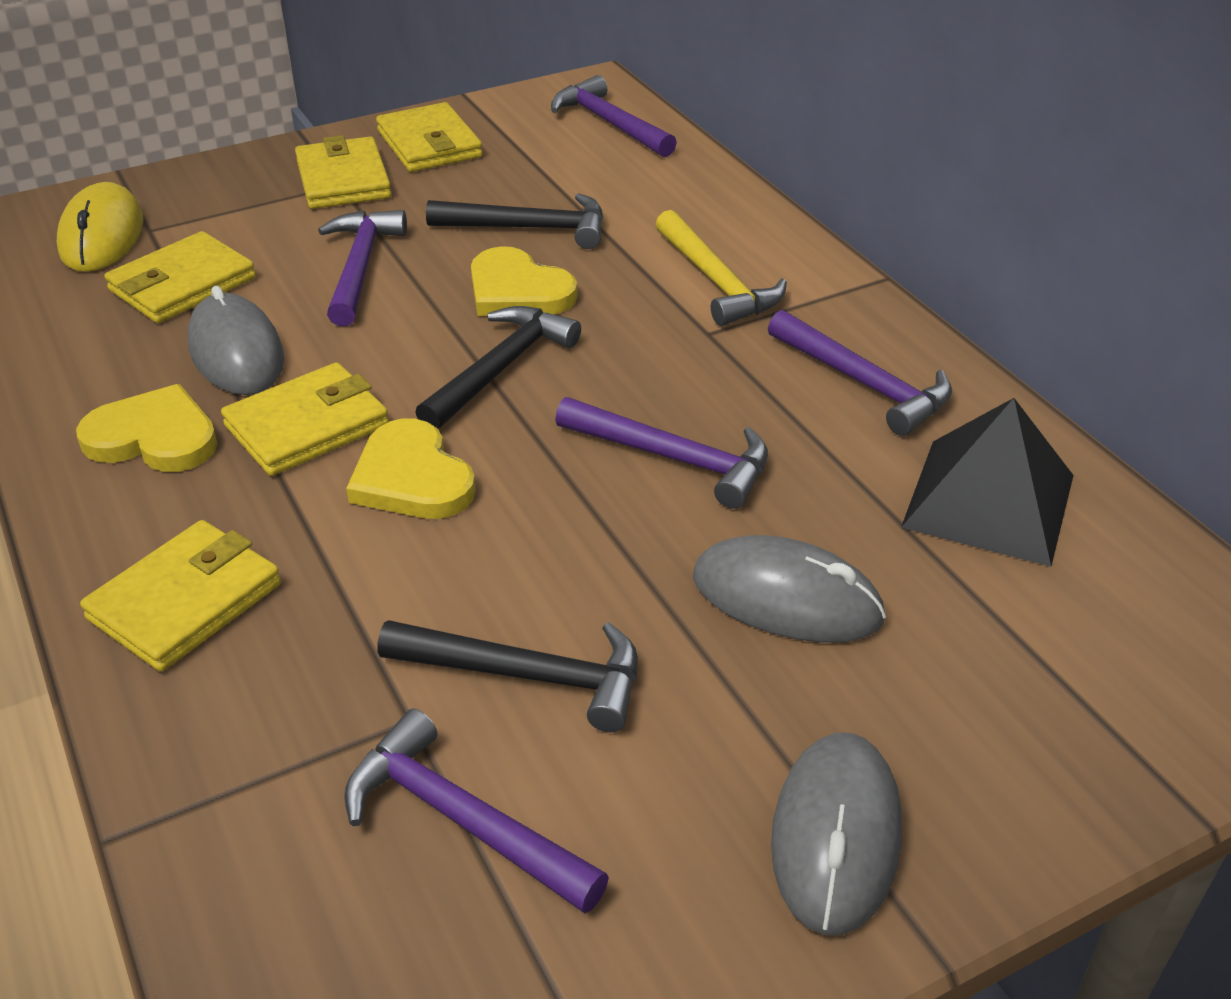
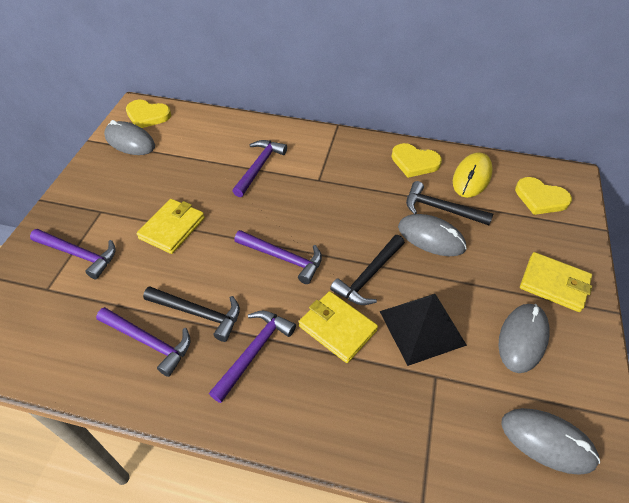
grey mouse: [188,286,284,395] [693,535,886,643] [771,732,902,935] = 3 -> [104,120,155,155] [398,214,467,256] [498,304,550,373] [502,408,600,475] = 4
yellow hammer: [655,210,787,326] = 1 -> none = 0
yellow wallet: [80,520,281,672] [105,231,256,323] [221,362,389,476] [295,135,391,209] [376,102,483,172] = 5 -> [137,199,205,254] [299,291,378,363] [520,252,592,312] = 3

